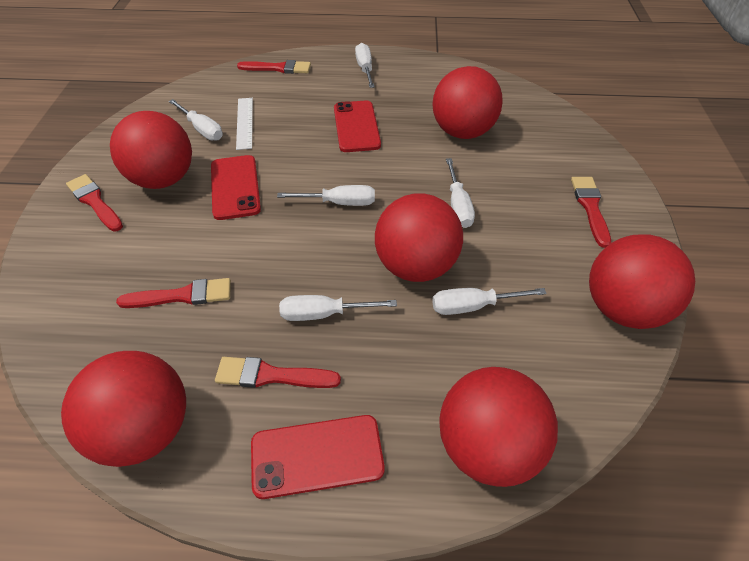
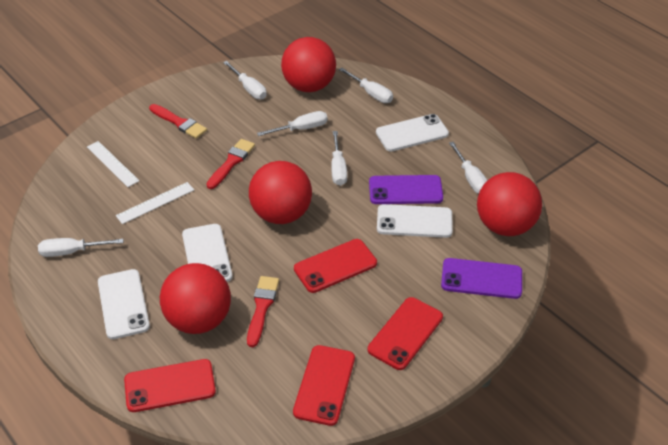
purple phone: none = 0 -> [369,175,443,204] [441,258,522,299] = 2
red ball: [61,351,186,467] [110,111,192,189] [375,193,463,282] [432,66,503,139] [439,367,558,487] [589,235,695,329] = 6 -> [160,263,231,334] [249,161,312,224] [281,37,336,92] [477,172,542,236] = 4
red brush: [66,174,123,232] [116,278,231,308] [215,357,341,388] [237,60,311,74] [571,177,611,248] = 5 -> [149,104,207,139] [206,139,255,189] [247,276,279,347] = 3
red phone: [211,155,261,220] [251,415,385,499] [334,101,381,152] = 3 -> [124,359,216,412] [293,345,355,426] [294,239,377,293] [368,297,443,370] = 4
white phone: none = 0 -> [98,269,150,339] [182,224,233,282] [376,114,449,152] [377,204,453,238] = 4
white ruler: [236,98,253,150] = 1 -> [87,141,140,187] [116,182,194,224] = 2

